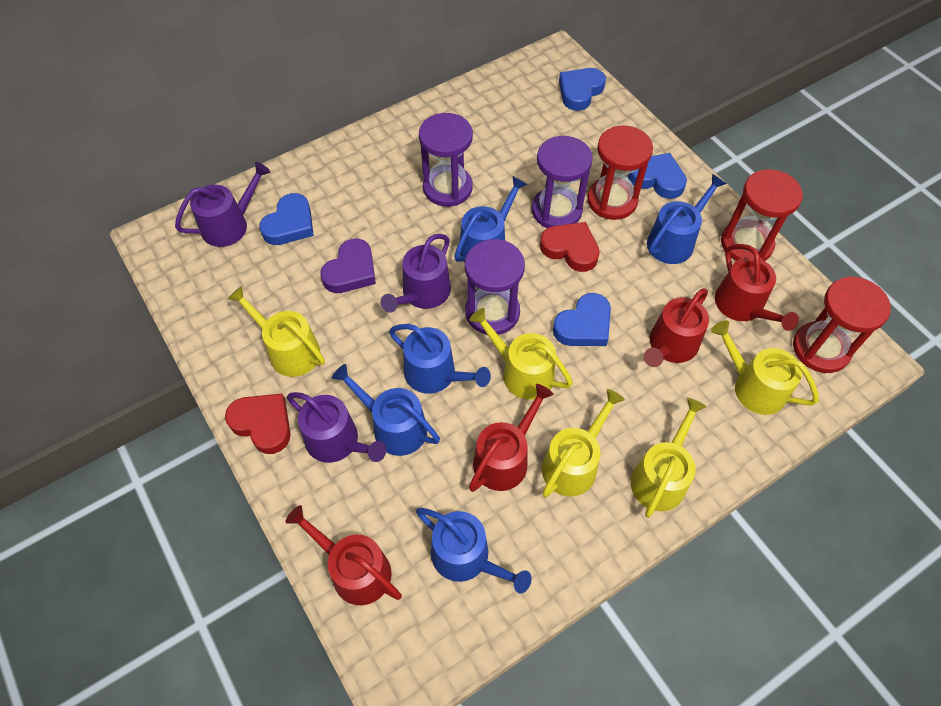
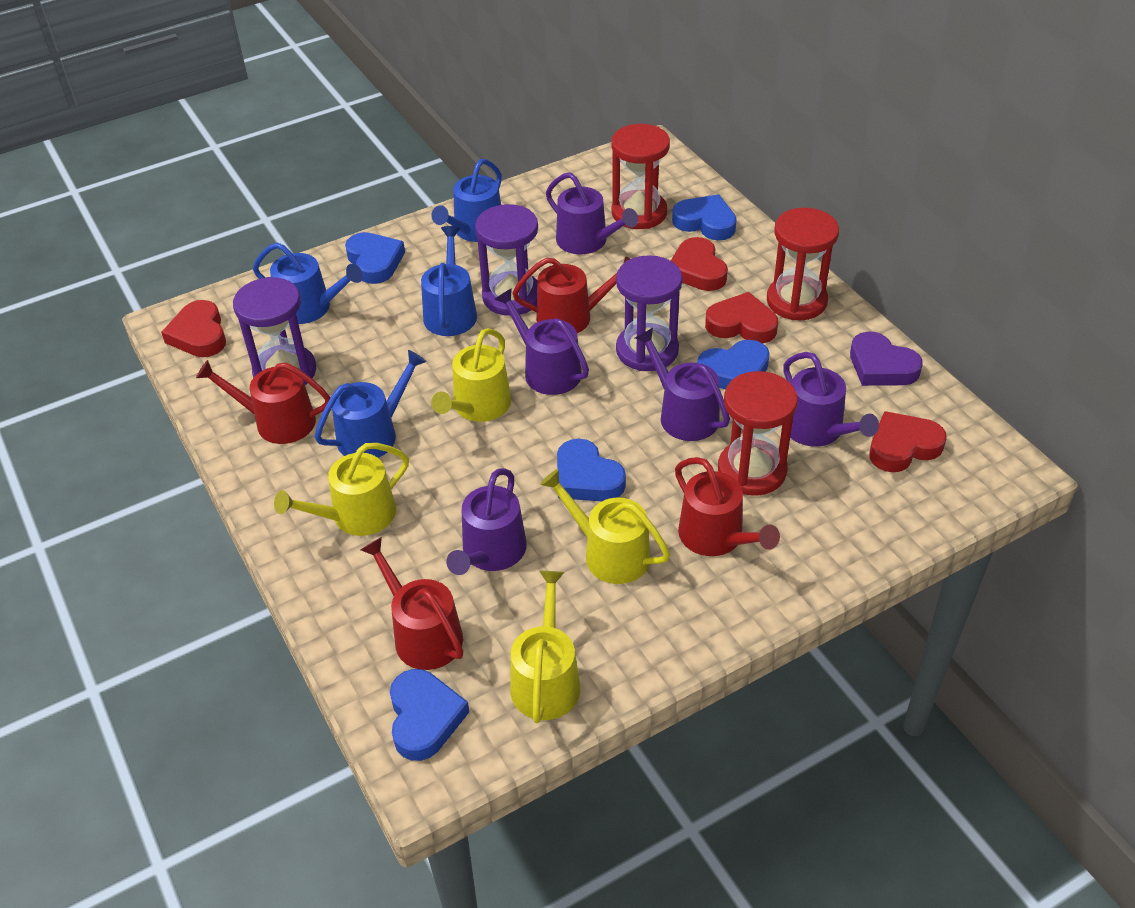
blue heart: [259,193,314,245] [553,293,611,346] [559,68,606,111] [628,153,687,199] = 4 -> [345,232,405,284] [390,669,469,761] [557,438,626,501] [672,194,737,240] [697,340,770,389] = 5
blue watering can: [332,364,440,456] [389,324,491,394] [416,508,532,594] [454,176,528,263] [647,174,726,264] = 5 -> [253,243,363,324] [315,350,427,458] [421,226,477,336] [431,159,502,242] = 4
purple watering can: [175,162,270,247] [287,392,386,463] [381,234,451,313] = 3 -> [446,468,527,575] [494,288,589,395] [546,172,638,254] [635,328,730,441] [783,352,879,447] = 5
red heart: [225,394,291,454] [540,222,600,272] = 2 -> [161,300,226,357] [671,237,728,291] [705,292,778,344] [869,411,947,472] = 4
yellow watering can: [228,286,325,377] [469,308,573,400] [542,389,625,498] [630,398,707,518] [711,320,819,415] = 5 -> [274,443,409,536] [431,328,511,422] [510,571,580,723] [540,469,670,584] = 4

